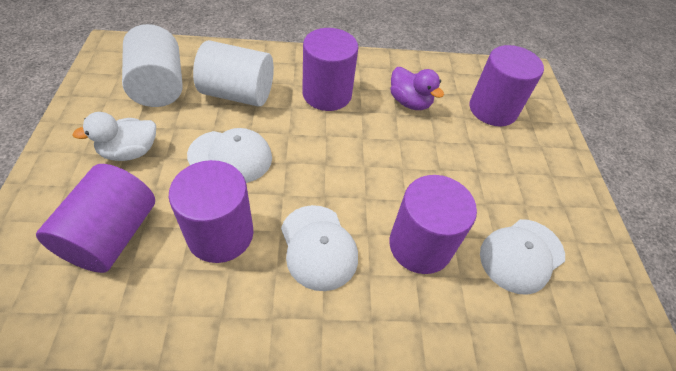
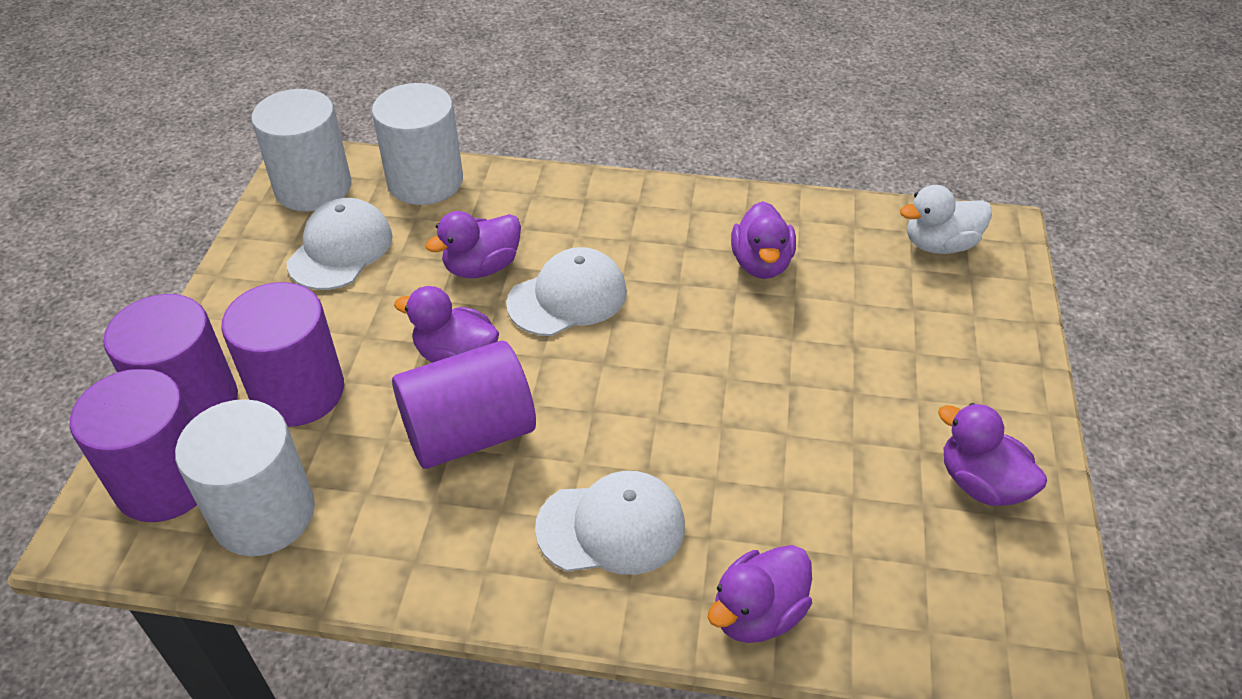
purple cylinder: [36,164,155,273] [169,160,253,263] [302,28,358,111] [389,175,477,274] [469,45,544,126] = 5 -> [70,369,197,522] [103,294,238,418] [221,282,344,427] [392,341,536,469] = 4
purple duck: [390,67,444,110] = 1 -> [394,286,499,363] [425,211,521,278] [708,545,812,643] [731,201,796,279] [938,403,1047,506] = 5
white cylinder: [122,24,183,107] [193,40,274,107] = 2 -> [175,399,315,556] [251,89,351,212] [372,83,463,205] = 3

